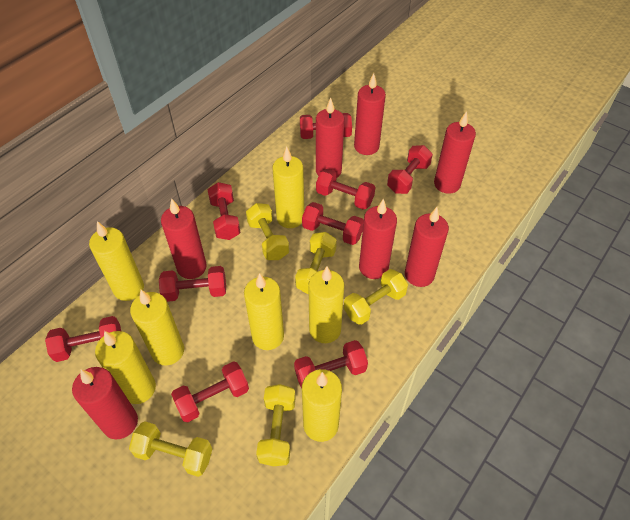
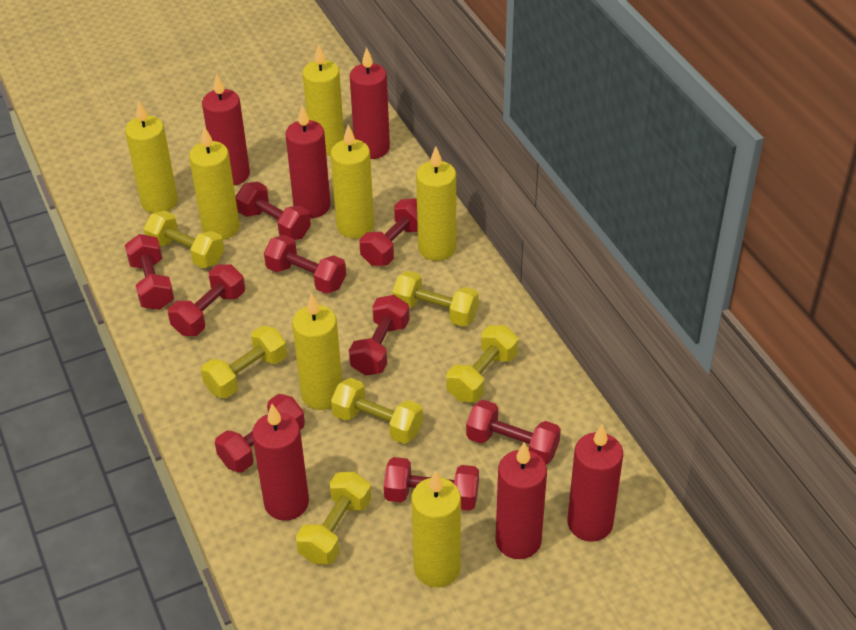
red candle: [72,367,138,439] [161,198,207,279] [316,98,344,178] [354,73,386,155] [359,198,397,279] [405,207,449,287] [434,111,476,194] = 7 -> [202,74,250,186] [252,404,309,521] [285,105,331,218] [350,47,390,159] [496,442,547,559] [567,424,623,542] = 6
yellow dumbbell: [129,421,212,477] [246,203,289,260] [256,384,296,466] [295,232,337,294] [344,269,408,325] = 5 -> [144,211,224,268] [201,326,287,398] [296,472,371,565] [331,378,423,444] [392,271,479,327] [446,325,518,402] = 6

